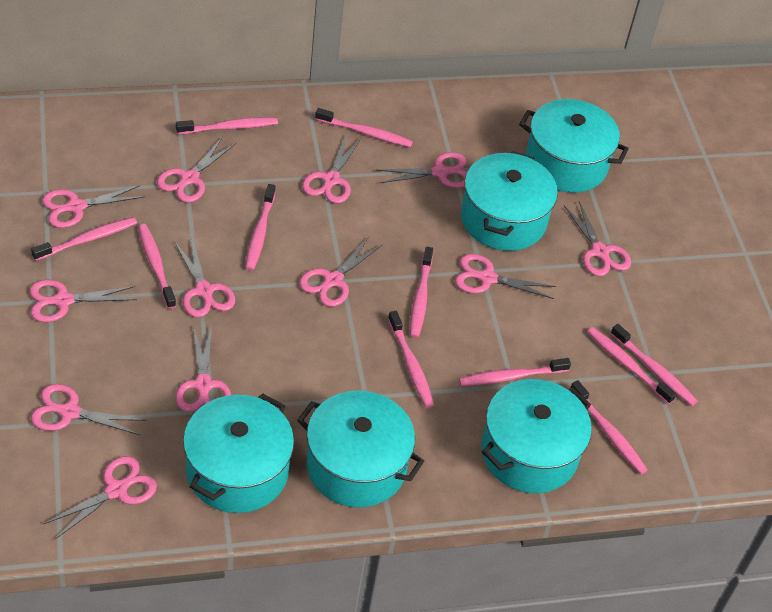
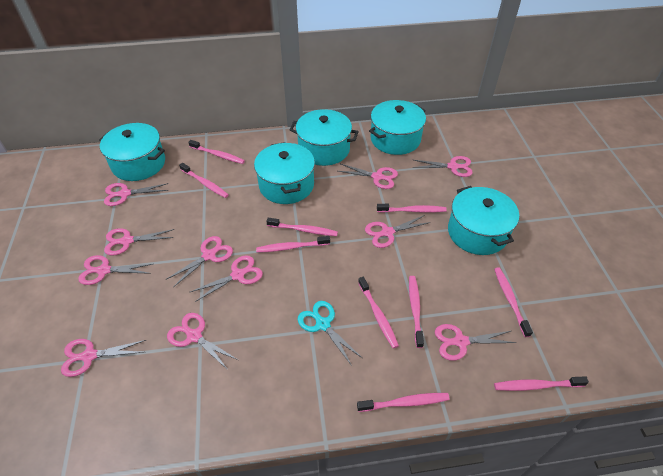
pink scissors: [29,280,137,322] [31,384,147,435] [42,185,145,228] [44,456,157,539] [157,138,236,203] [174,236,235,317] [175,326,231,412] [299,237,383,307] [302,135,361,203] [376,152,467,188] [455,254,556,299] [564,201,631,276] = 12 -> [61,339,146,377] [78,255,153,285] [104,183,168,206] [104,228,174,256] [165,236,233,287] [167,313,238,370] [190,255,263,302] [338,164,398,189] [365,215,431,248] [413,156,473,177] [435,324,517,361] = 11
pink toothbrush: [31,217,137,261] [138,224,176,309] [176,117,278,134] [245,184,275,271] [315,108,413,147] [388,311,434,408] [410,247,433,338] [459,358,571,386] [571,380,648,474] [587,327,676,404] [611,324,698,406] = 11 -> [179,163,229,198] [188,140,245,164] [256,236,330,253] [266,218,338,236] [357,393,450,412] [358,277,399,349] [377,204,447,213] [409,276,424,348] [494,267,533,337] [494,376,589,391] = 10
turquoise scissors: none = 0 -> [298,301,362,366] = 1

